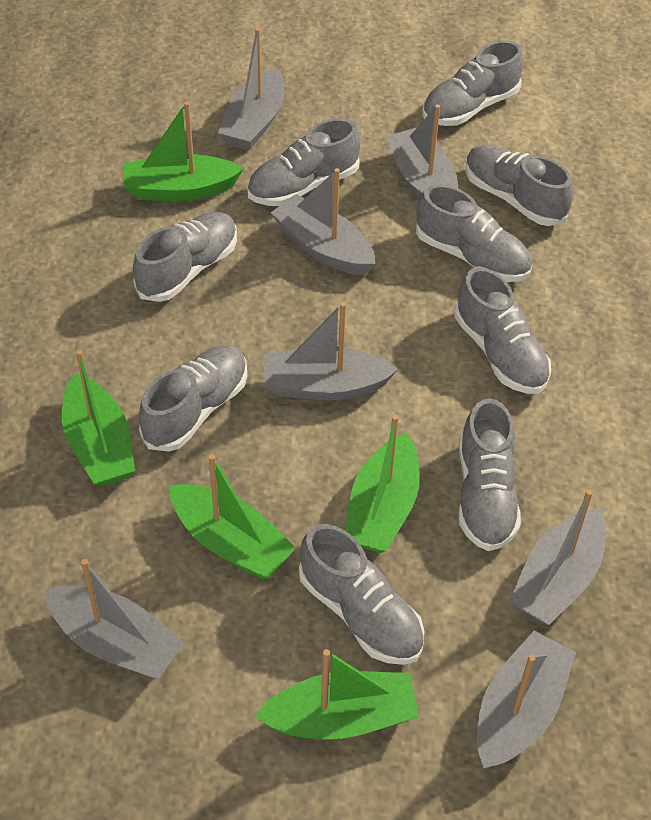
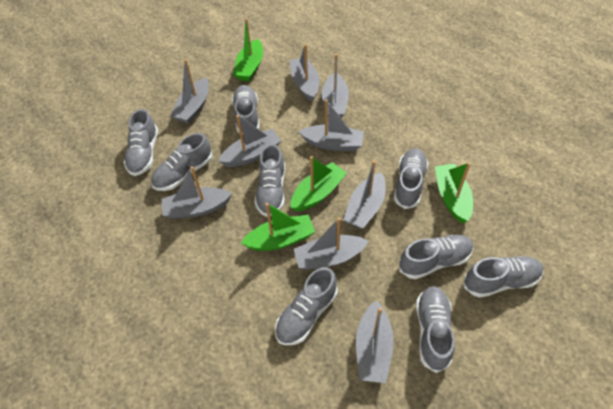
green boat: [62,350,135,487] [123,102,244,201] [169,454,296,580] [255,649,419,740] [345,415,420,553] = 5 -> [233,18,263,82] [241,203,315,251] [291,156,347,212] [435,162,473,223] = 4
grey boat: [44,559,185,679] [218,28,284,151] [263,302,398,400] [271,168,375,275] [386,104,458,199] [477,631,576,768] [509,489,606,625] = 7 -> [162,166,232,219] [170,59,209,124] [218,115,281,167] [290,44,319,102] [293,217,369,270] [299,99,364,151] [322,54,349,118] [344,160,386,229] [356,300,394,383] = 9

